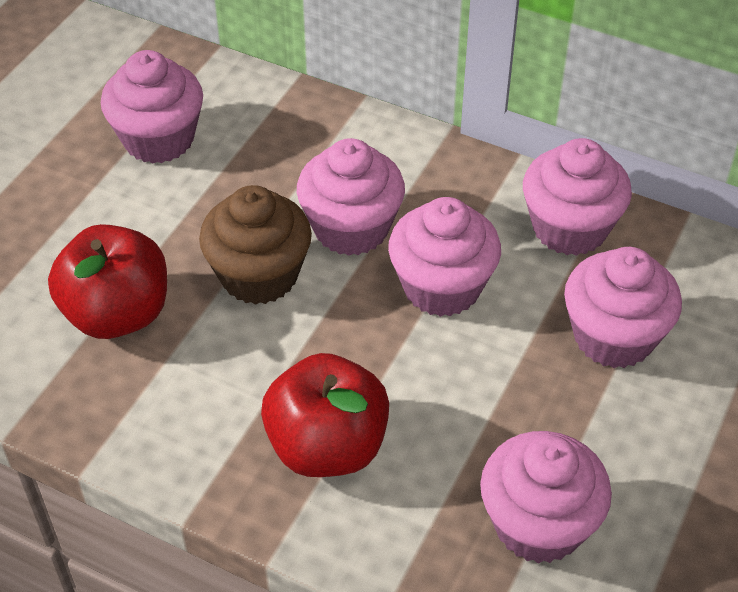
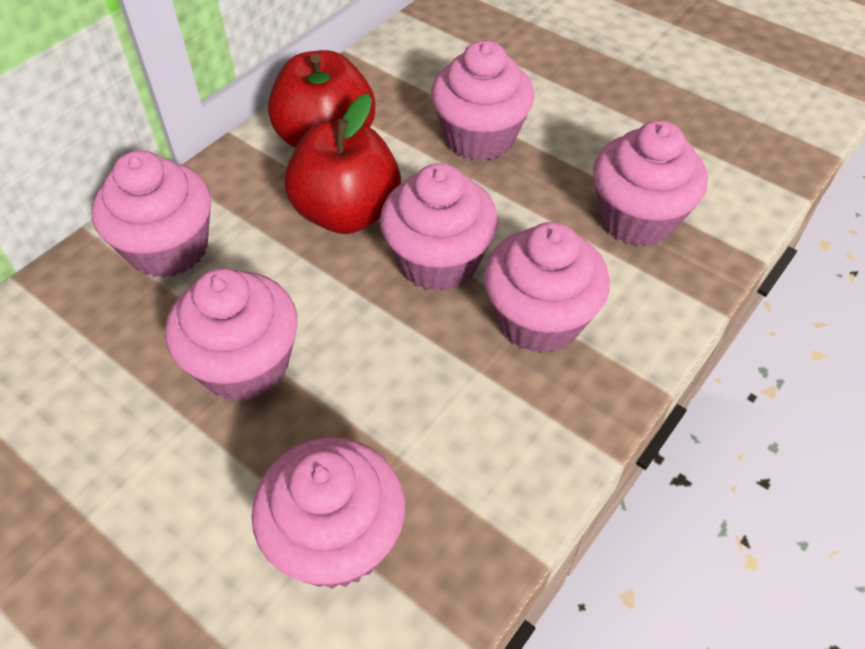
brown cupcake: [199,185,312,305] = 1 -> none = 0
pink cupcake: [101,50,203,164] [297,138,405,256] [388,197,501,317] [480,431,612,564] [523,138,632,256] [564,247,682,368] = 6 -> [91,150,211,278] [165,268,298,402] [252,438,405,589] [380,163,498,292] [431,40,535,161] [484,222,610,353] [593,120,708,246] = 7

